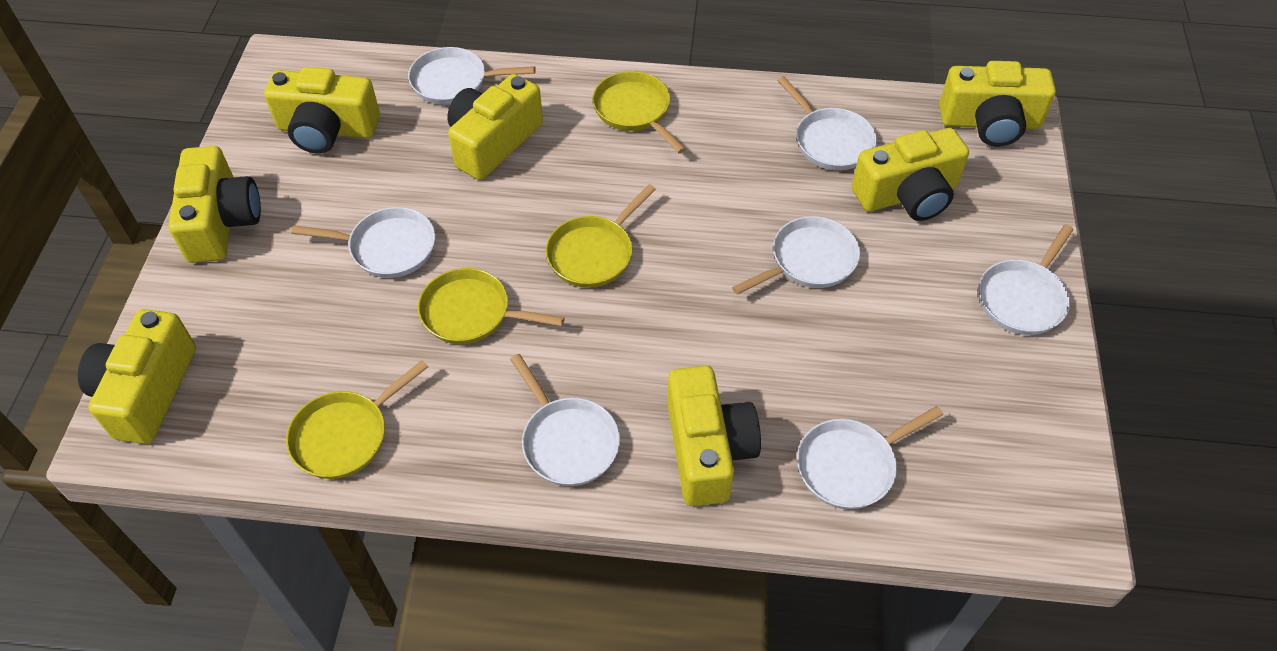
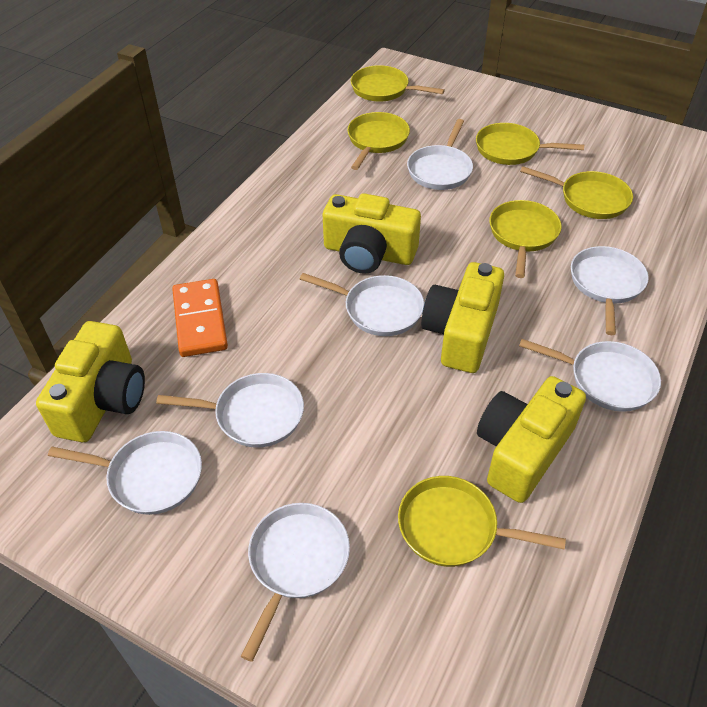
orange domino: none = 0 -> [172,279,228,357] = 1
yellow camera: [78,309,196,444] [169,146,261,263] [264,67,380,153] [447,74,543,180] [667,366,761,506] [852,128,969,221] [939,61,1056,147] = 7 -> [36,321,145,442] [323,193,421,274] [421,262,504,373] [477,376,586,503] = 4
yellow pan: [286,360,428,479] [418,268,565,344] [546,184,656,288] [592,71,686,153] = 4 -> [347,112,410,170] [351,65,445,102] [398,476,566,567] [476,123,584,165] [489,200,562,278] [520,166,633,219] = 6

